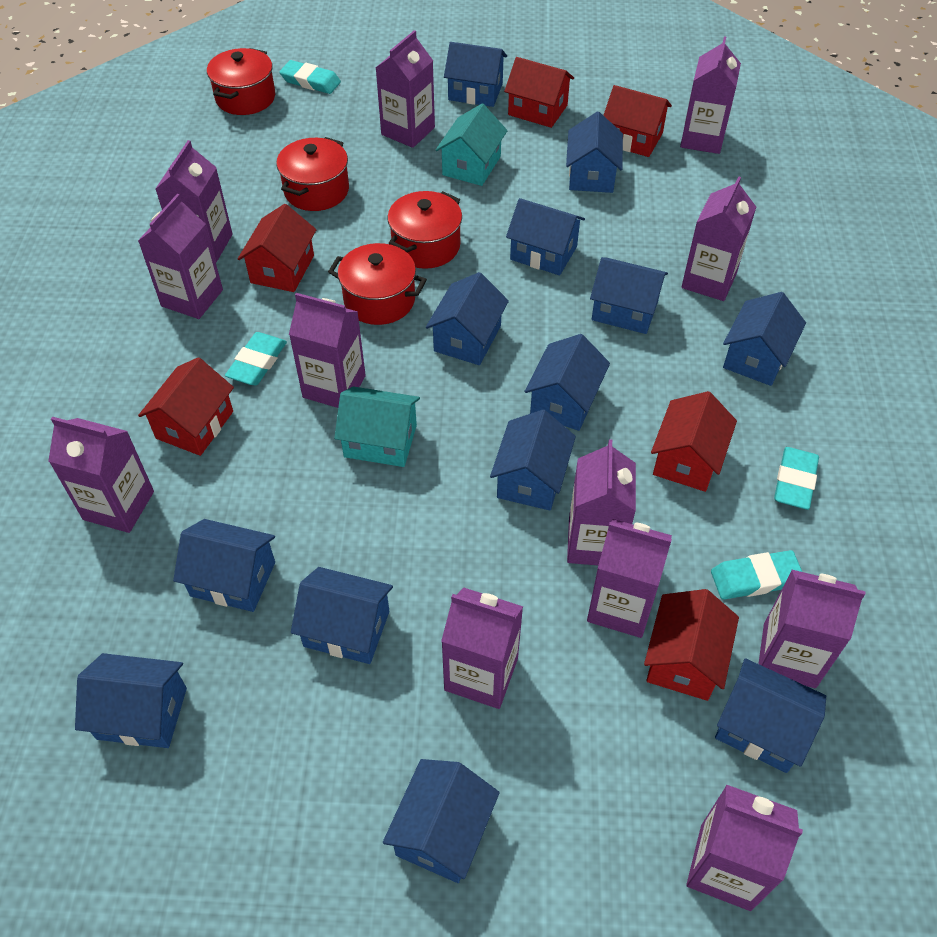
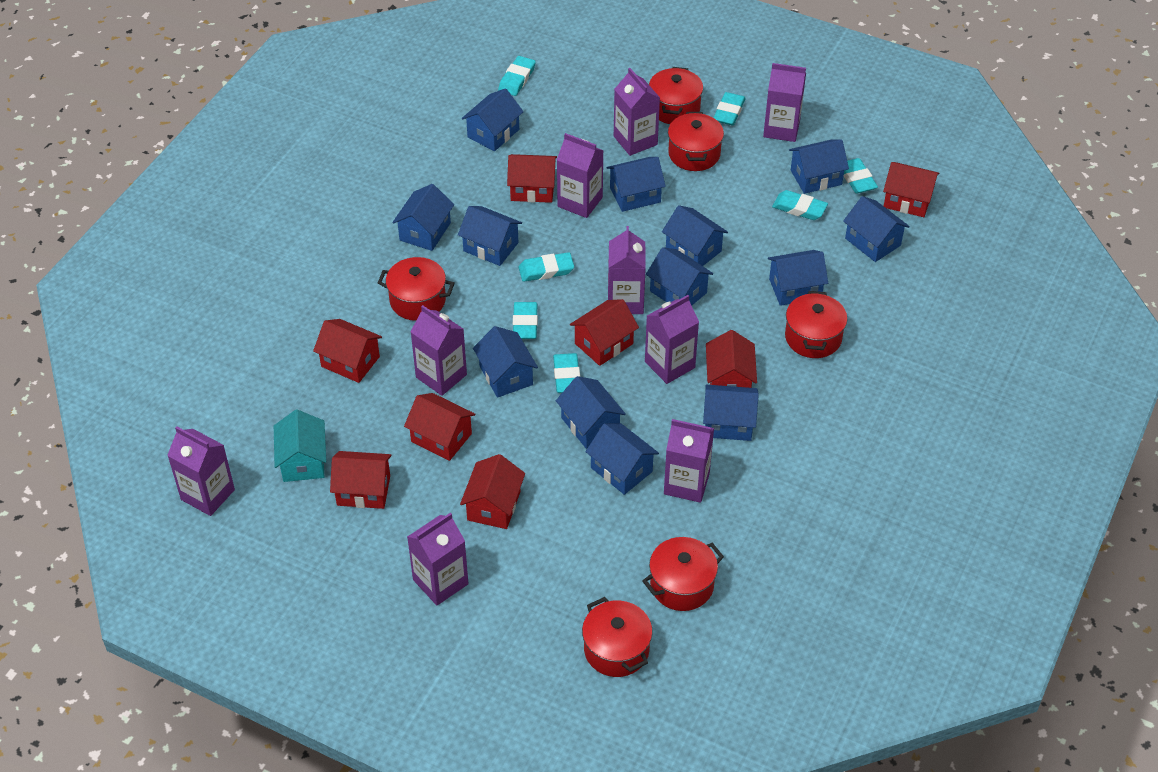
purple carton: [48,417,154,533] [138,194,223,319] [156,140,233,262] [289,293,366,408] [376,30,435,148] [441,587,523,709] [567,439,636,565] [587,519,672,638] [680,36,741,154] [681,176,756,301] [686,784,803,911] [758,570,866,688] = 12 -> [167,426,235,516] [407,513,469,605] [410,305,467,396] [557,133,604,218] [608,226,646,314] [614,68,660,156] [645,295,699,384] [664,419,714,503] [763,63,806,142] = 9
red house: [138,357,234,456] [238,204,317,292] [504,57,574,128] [603,85,672,157] [644,589,739,701] [651,391,737,492] = 6 -> [313,319,382,383] [330,451,392,509] [404,393,475,461] [460,454,525,529] [507,154,557,203] [570,299,639,366] [706,330,757,388] [883,162,939,217] = 8
red pot: [207,48,275,115] [276,137,349,211] [328,243,427,325] [387,191,462,269] = 4 -> [378,257,455,321] [582,597,653,677] [642,537,724,611] [649,67,703,124] [668,112,724,171] [785,291,847,358] = 6
turquoise eraser: [225,332,287,385] [279,60,341,94] [711,550,802,600] [774,447,819,510] = 4 -> [498,56,536,96] [513,302,538,339] [519,252,574,282] [553,353,580,393] [713,92,746,125] [772,190,828,220] [844,158,878,193] = 7
turquoise house: [334,386,420,467] [436,104,508,186] = 2 -> [274,410,326,482] = 1

